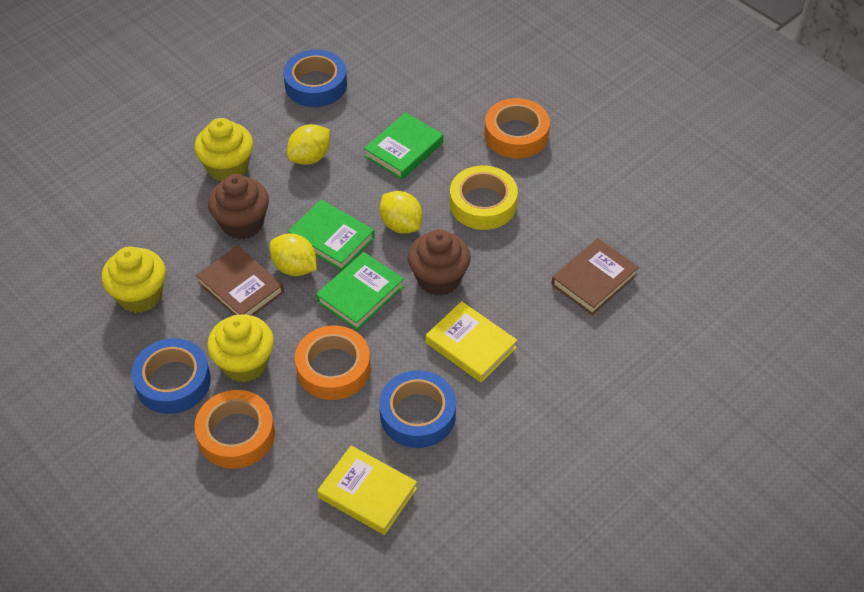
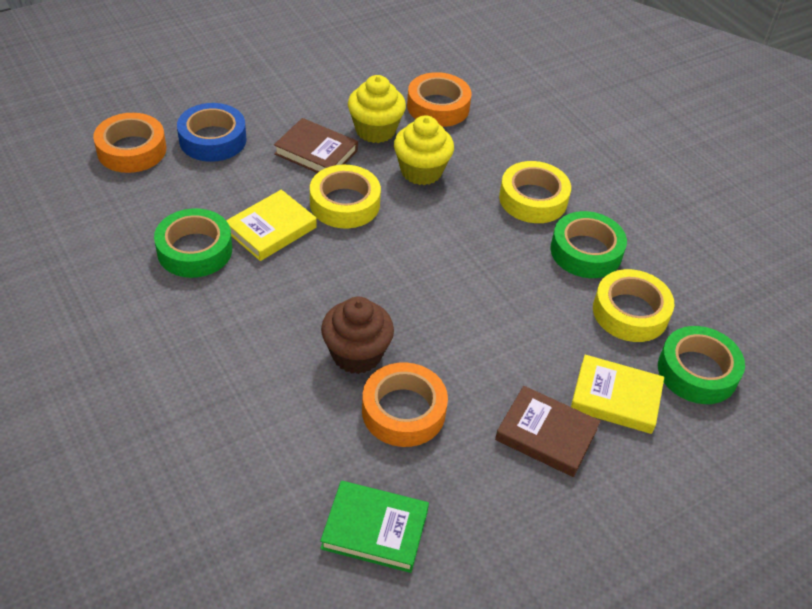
blue tape: [132,338,211,414] [283,50,347,107] [379,370,456,448] = 3 -> [177,103,247,162] = 1
brown cupcake: [208,174,269,240] [408,229,471,296] = 2 -> [321,297,394,374] = 1
green book: [288,200,375,271] [316,252,404,330] [364,112,443,180] = 3 -> [320,481,429,573] = 1
green tape: none = 0 -> [154,208,232,278] [550,211,627,278] [658,326,745,404] = 3
yellow cupcake: [102,246,166,313] [194,118,253,181] [207,315,274,382] = 3 -> [348,75,406,143] [394,115,454,185] = 2
yellow lemon: [270,233,317,276] [287,124,330,165] [380,191,422,234] = 3 -> none = 0
yellow tape: [450,165,518,230] = 1 -> [310,165,381,228] [499,161,571,223] [593,269,674,342] = 3

